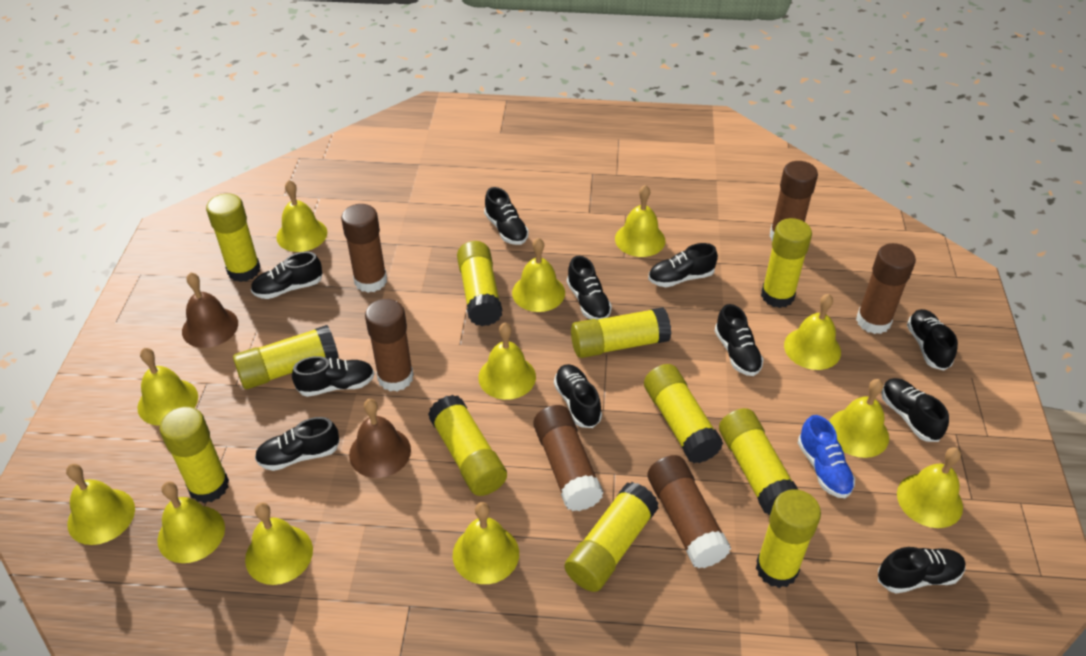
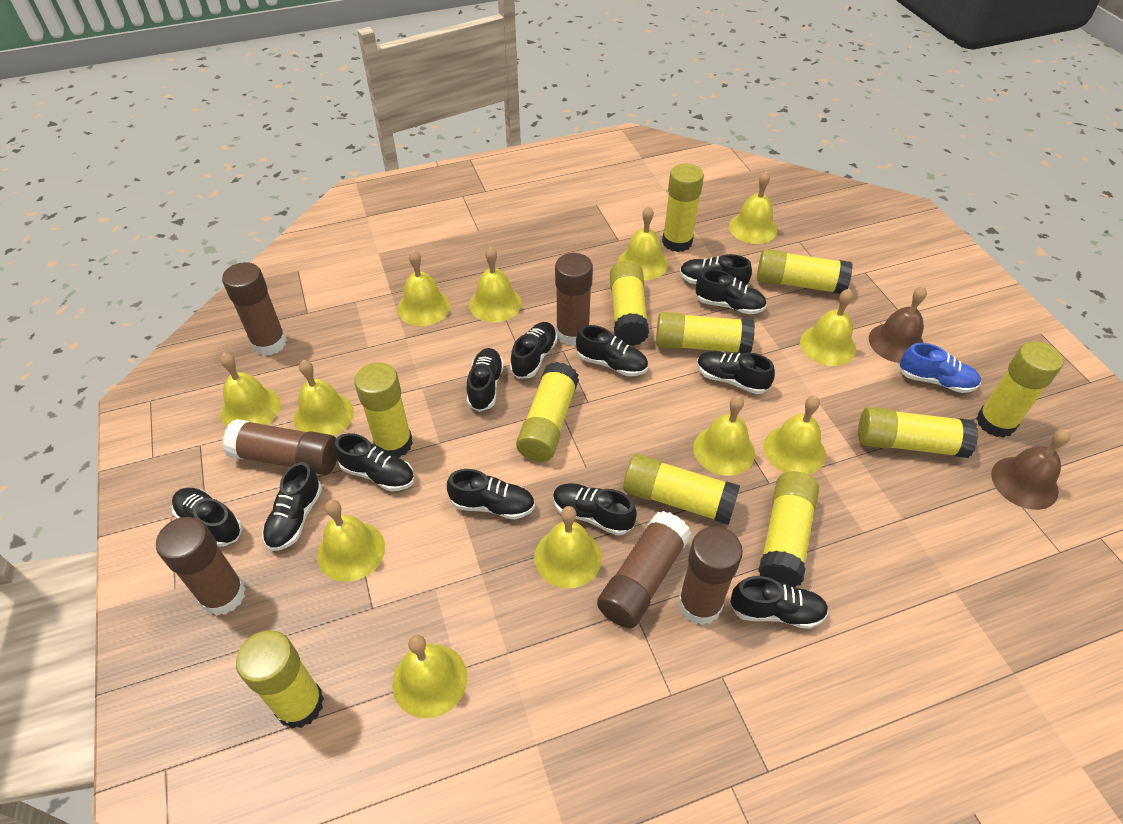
black shoe: [251,252,323,299] [255,417,340,471] [292,356,375,397] [484,187,529,245] [554,364,602,428] [567,256,612,319] [648,243,718,287] [715,304,764,376] [878,547,966,593] [881,378,949,442] [907,309,958,370] = 11 -> [172,488,242,547] [262,462,322,551] [334,433,415,491] [447,469,535,520] [467,348,504,412] [510,322,557,379] [553,483,637,536] [576,325,648,376] [680,254,752,285] [695,269,767,314] [697,351,775,394] [730,576,829,629] = 12

